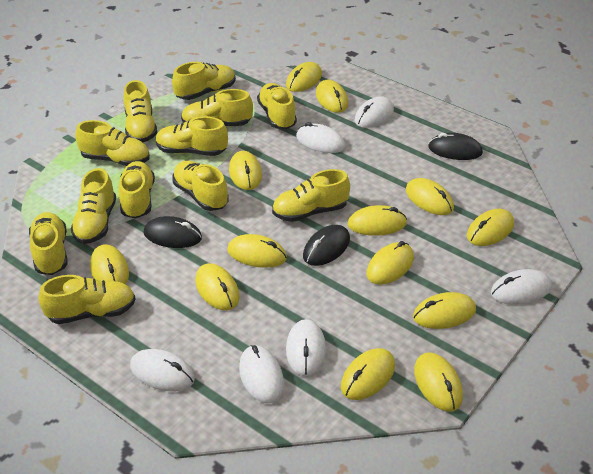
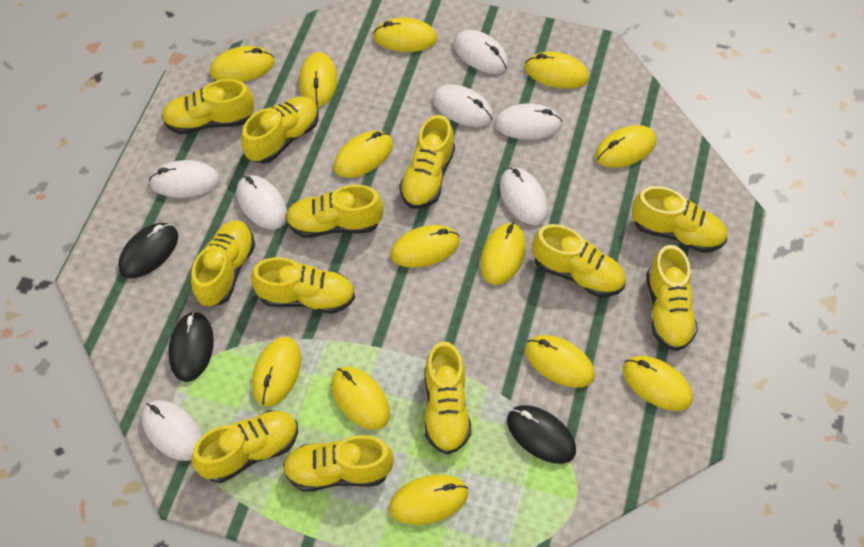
white mouse: [130,349,195,391] [239,345,284,403] [286,319,326,376] [296,122,345,153] [355,96,394,128] [491,269,552,305] = 6 -> [142,400,203,461] [149,160,220,198] [237,175,287,229] [433,84,493,127] [454,30,509,74] [494,103,562,140] [500,168,548,225] = 7

